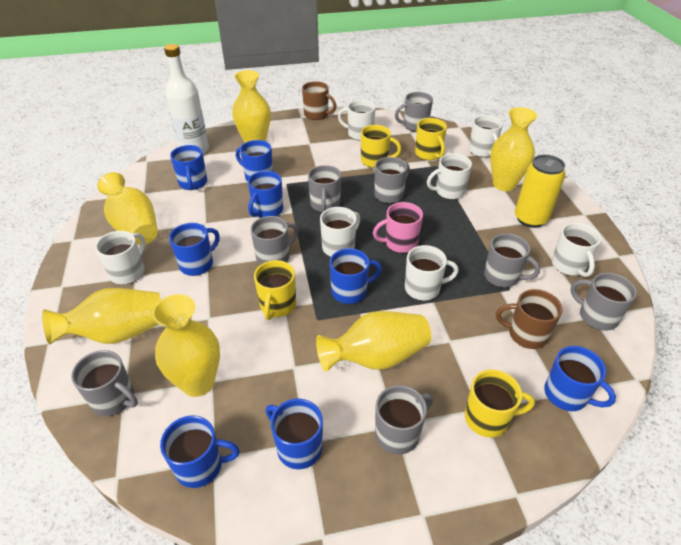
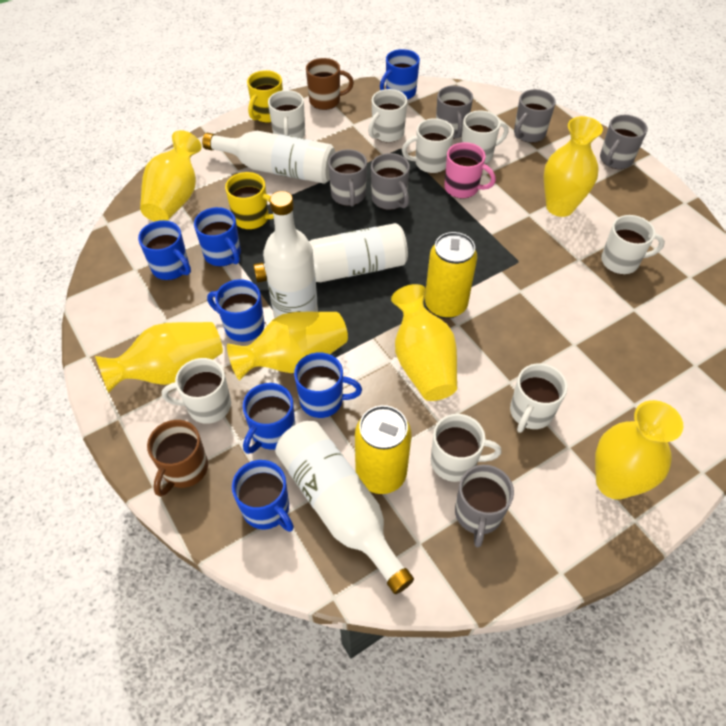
blue mug: [160,415,240,488] [169,223,220,276] [170,145,207,190] [236,140,273,181] [248,171,283,218] [266,398,323,469] [330,248,382,304] [544,346,616,411] = 8 -> [138,220,191,280] [194,207,241,266] [207,279,265,342] [232,460,294,532] [243,383,295,454] [294,352,362,418] [380,49,420,100] = 7
grey mug: [71,350,138,416] [251,216,298,265] [308,165,341,212] [374,157,410,203] [375,385,433,455] [395,92,433,131] [484,233,540,288] [570,273,637,331] = 8 -> [328,149,367,207] [371,153,410,210] [436,85,473,139] [455,465,514,547] [514,89,556,143] [600,115,648,169] = 6
white bottle: [164,44,209,154] = 1 -> [202,131,335,184] [253,223,408,283] [263,191,318,319] [275,421,414,594] = 4
white mug: [95,231,145,285] [320,207,360,257] [338,100,376,141] [405,245,459,301] [427,154,472,200] [469,115,503,157] [552,223,601,277] = 7 -> [162,358,231,424] [268,90,305,138] [368,89,407,142] [402,118,454,173] [431,414,502,482] [461,110,509,164] [510,363,567,433] [601,215,665,274] = 8
yellow can: [515,155,565,228] = 1 -> [355,405,412,494] [425,232,477,319] = 2
yellow mug: [254,260,296,320] [361,125,401,168] [415,118,447,160] [465,370,535,438] = 4 -> [225,172,274,230] [247,70,283,123] = 2

